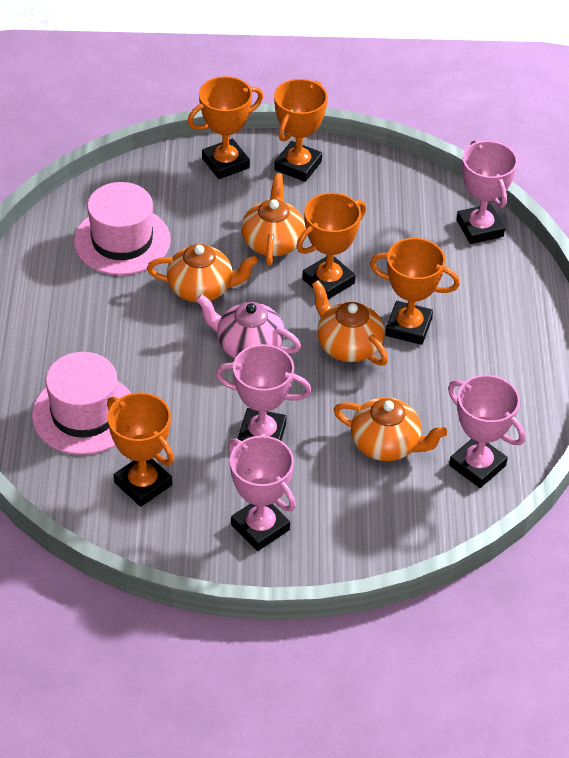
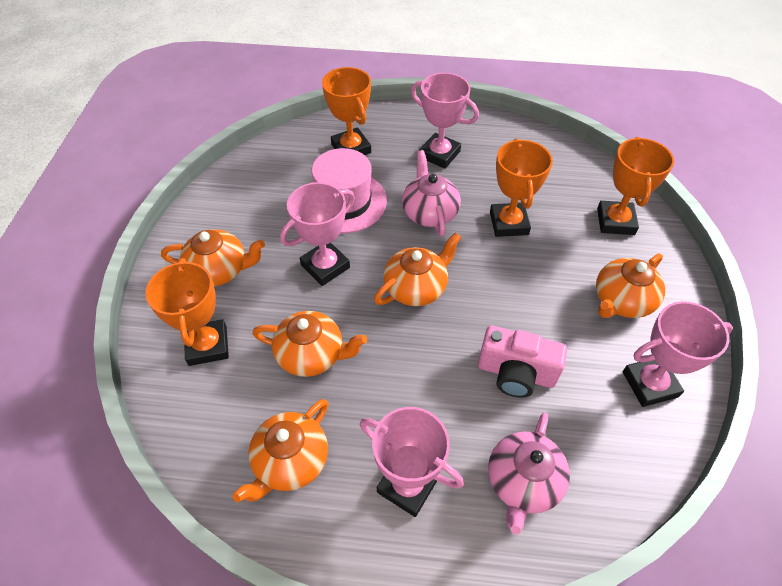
orange teapot: [147,244,258,302] [241,173,305,266] [312,280,388,366] [333,397,447,461] = 4 -> [161,229,265,286] [233,399,329,502] [252,311,367,377] [374,232,461,306] [596,254,665,318] = 5
orange trophy: [107,392,174,507] [187,76,263,179] [274,79,328,182] [296,193,366,299] [370,238,460,345] = 5 -> [145,258,229,366] [322,67,371,155] [490,139,553,237] [597,137,674,235] = 4
pink camera: none = 0 -> [478,325,567,398] = 1
pink hat: [32,352,131,455] [74,182,171,275] = 2 -> [311,148,387,234] = 1
pink teapot: [196,294,301,358] = 1 -> [402,150,461,236] [488,413,570,534] = 2

